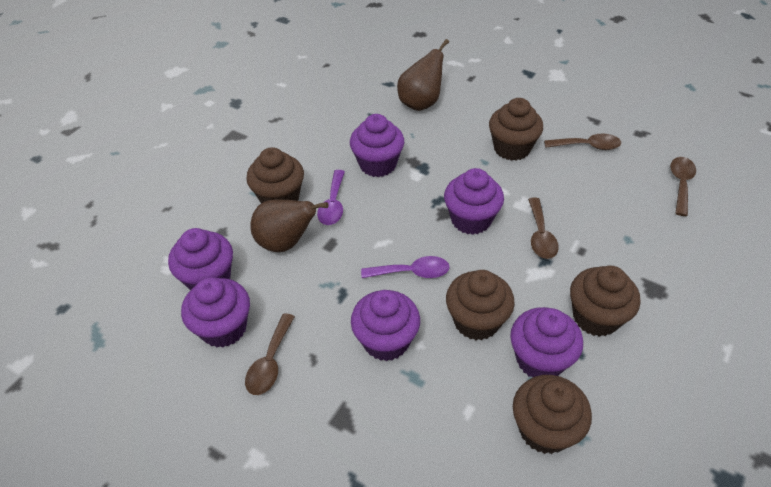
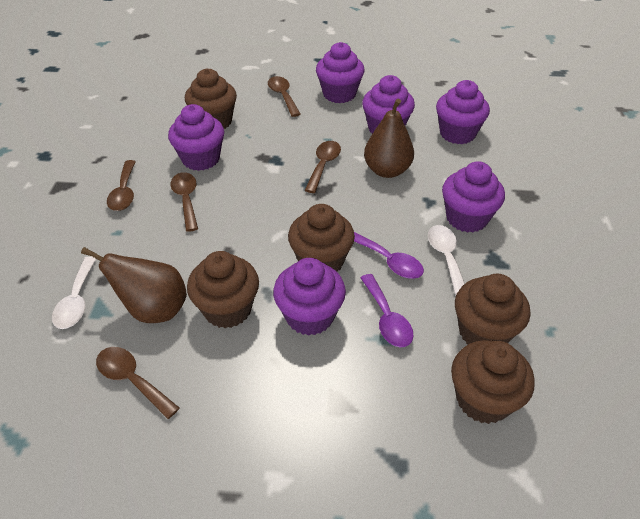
brown spoon: [245,313,295,395] [528,198,559,259] [544,133,621,150] [670,157,696,216] = 4 -> [96,347,179,419] [107,160,136,211] [171,172,198,232] [268,76,301,117] [304,141,341,193] = 5
white spoon: none = 0 -> [52,257,96,329] [428,225,465,296] = 2

